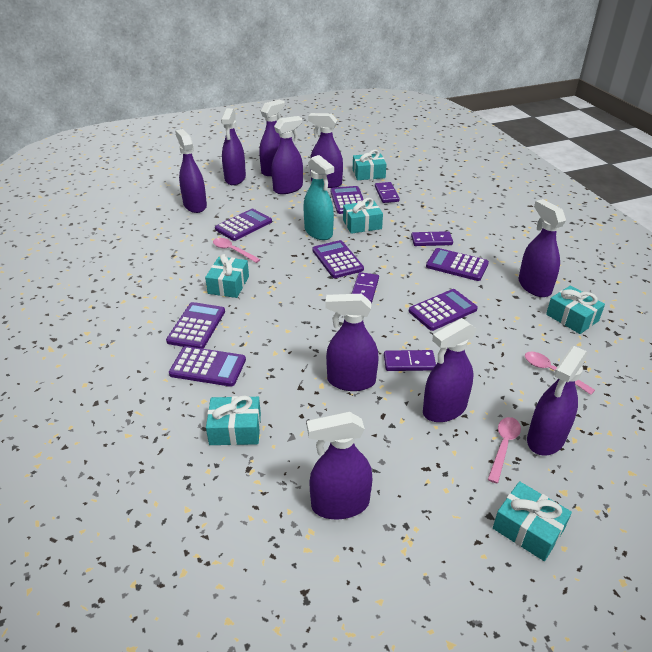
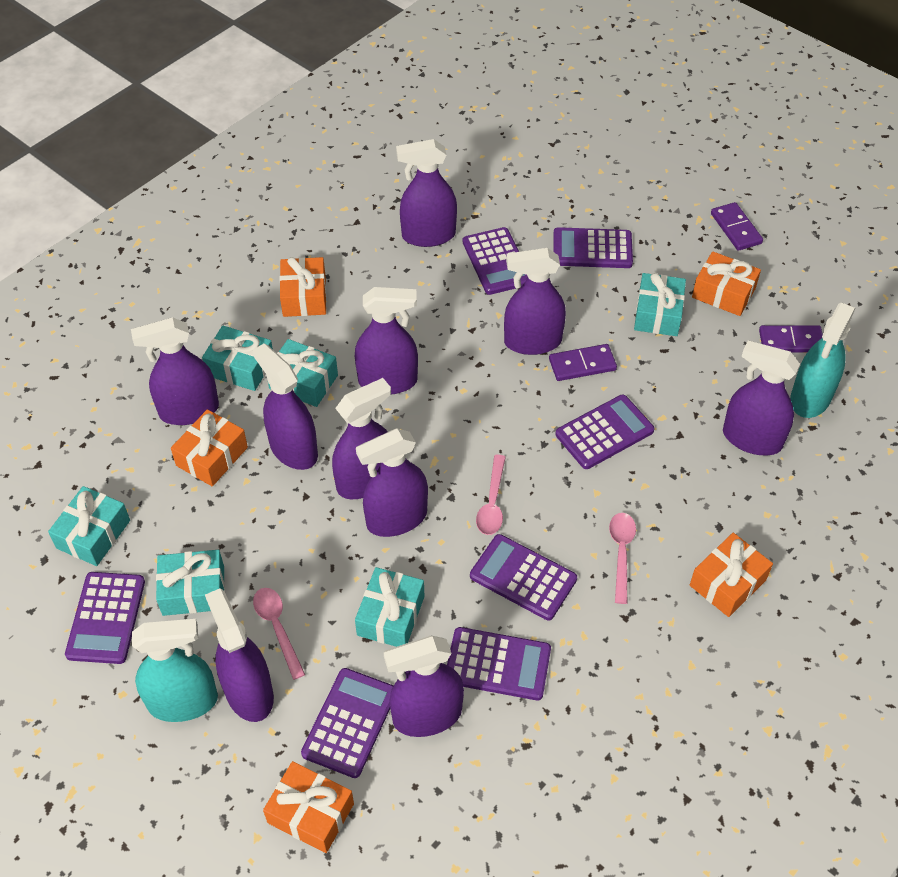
orange gift: none = 0 -> [171,409,248,486] [263,761,354,853] [279,257,326,317] [690,533,773,617] [692,251,761,316] = 5
purple domino: [351,272,379,303] [375,182,400,203] [384,350,436,371] [411,231,453,246] = 4 -> [549,344,617,381] [711,202,763,251] [759,325,823,353] = 3
turquoise spray bottle: [303,155,334,240] = 1 -> [132,619,218,722] [790,303,855,418] = 2

